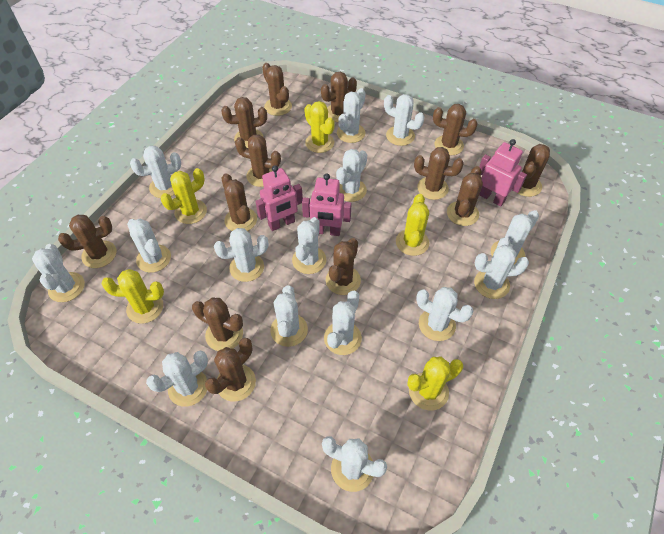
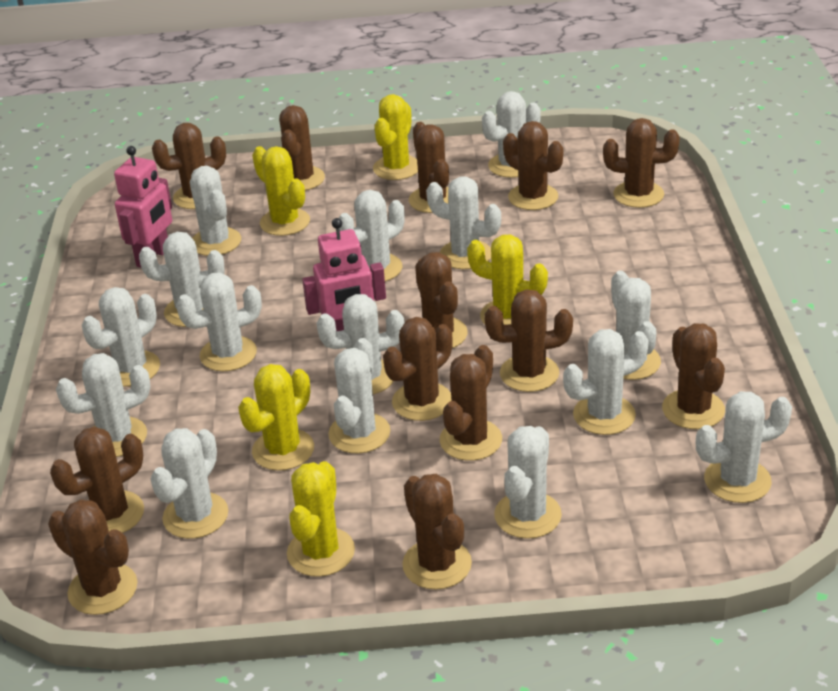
pink robot: [255,165,303,231] [302,173,351,236] [479,139,527,206] = 3 -> [114,146,172,268] [302,218,386,331] = 2

